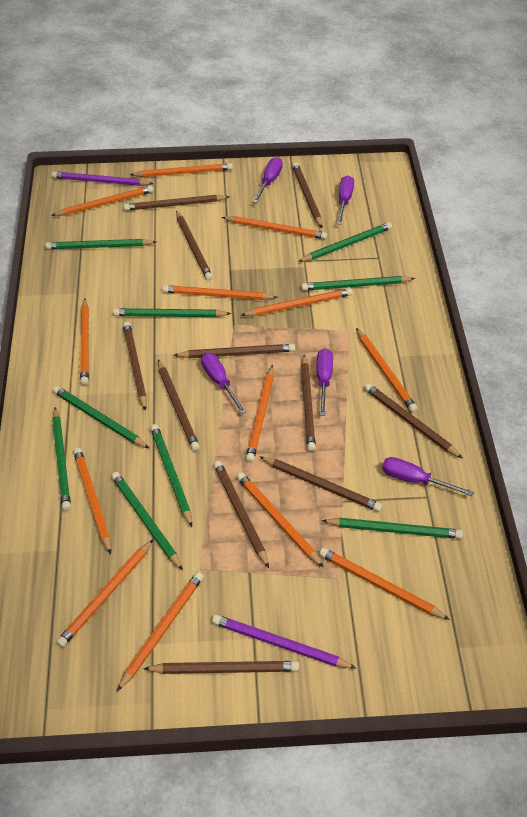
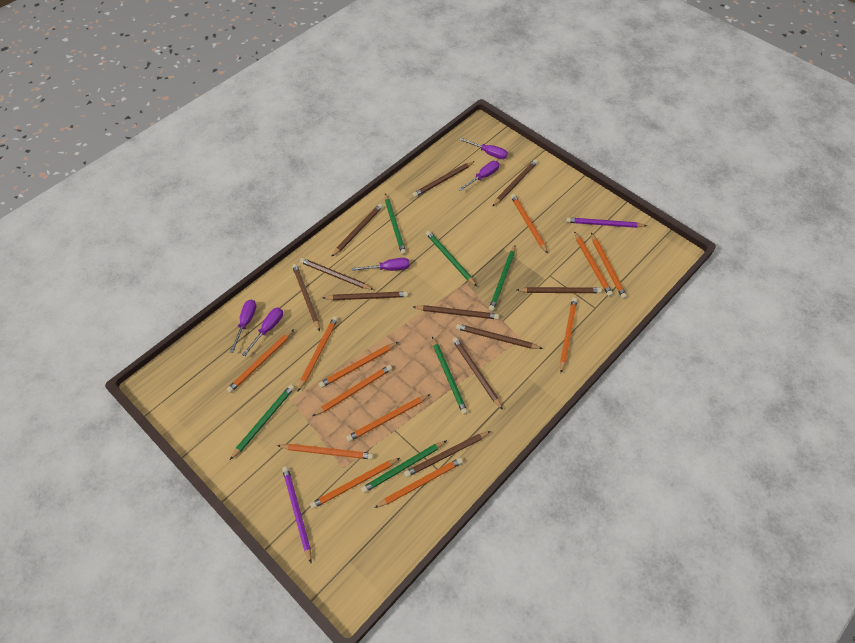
green pencil: [45,239,156,249] [52,408,71,511] [53,386,150,449] [111,472,183,570] [113,308,231,317] [150,424,192,527] [298,222,392,262] [301,276,415,291] [322,518,463,539] = 9 -> [230,385,295,460] [361,440,447,493] [385,194,406,255] [426,231,477,287] [432,337,468,415] [489,245,515,311] = 6
orange pencil: [51,186,153,216] [56,539,153,647] [73,447,111,554] [80,299,89,385] [117,572,204,691] [130,163,233,177] [162,285,278,300] [222,216,327,239] [237,472,324,568] [241,288,353,316] [246,365,274,462] [319,548,450,620] [356,328,417,413] = 13 -> [227,329,294,393] [277,444,373,460] [298,316,338,391] [310,458,400,509] [313,365,392,416] [319,342,399,388] [346,394,431,442] [374,458,463,508] [511,194,548,254] [560,298,577,373] [574,231,613,296] [591,233,627,299] = 12

